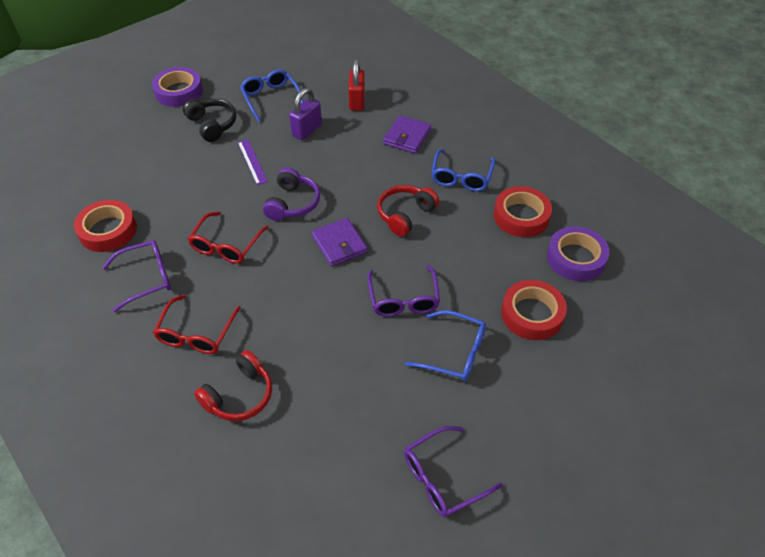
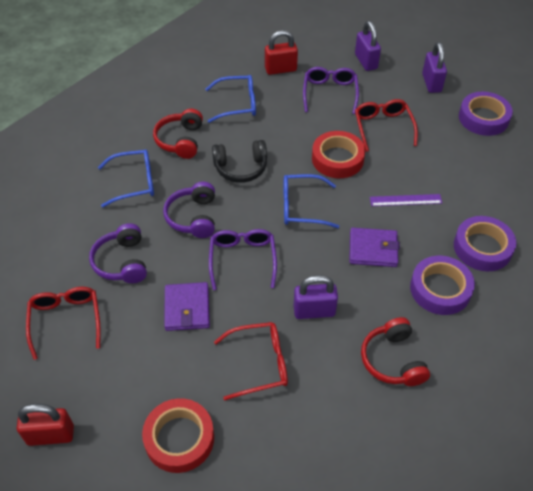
purple glasses: [102,240,171,312] [367,265,440,317] [404,426,503,517] = 3 -> [209,229,277,290] [303,67,359,114] = 2
purple headphones: [263,168,320,221] = 1 -> [89,223,147,283] [163,182,215,238] = 2
purple padlock: [289,88,322,140] = 1 -> [294,275,338,319] [355,21,381,71] [422,42,447,93] = 3
purple tape: [152,67,203,107] [547,226,610,281] = 2 -> [410,256,475,315] [454,216,517,271] [459,92,513,136] = 3
red glasses: [153,294,241,354] [188,212,269,264] = 2 -> [26,287,101,360] [214,322,288,400] [355,99,418,152] = 3
red padlock: [348,59,365,111] = 1 -> [17,404,74,446] [265,30,298,75] = 2
red tape: [74,200,137,252] [494,186,552,237] [501,280,567,340] = 3 -> [142,398,214,473] [312,131,365,178] = 2

